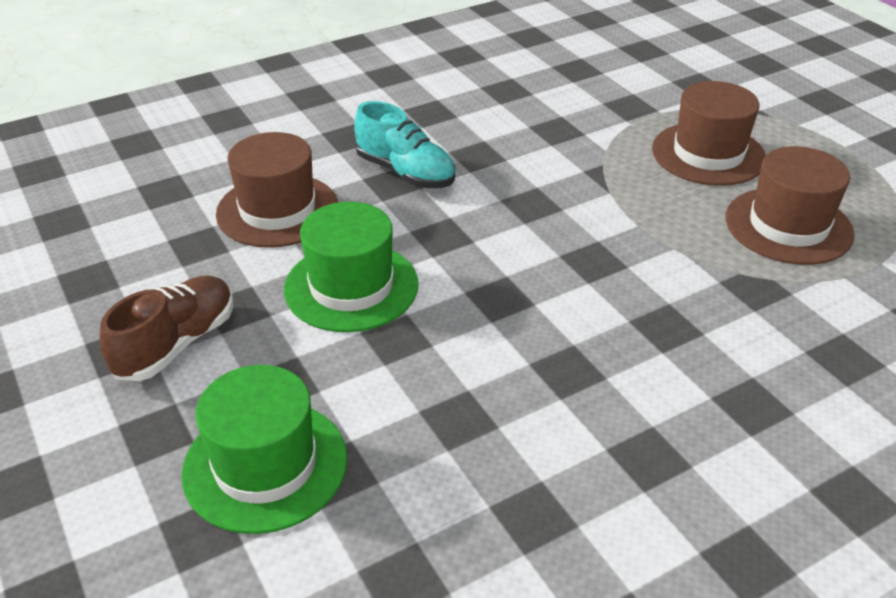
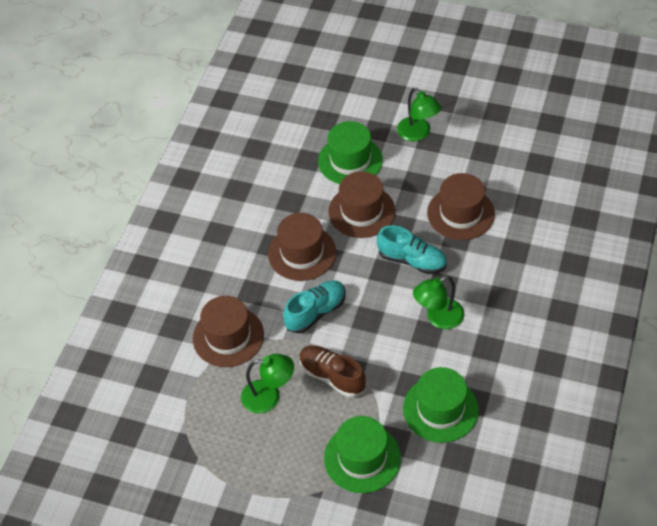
brown hat: [216,132,338,248] [652,81,766,186] [726,146,855,265] = 3 -> [193,296,264,367] [268,213,336,281] [328,171,395,238] [427,173,495,240] = 4
green hat: [181,365,348,534] [284,202,419,332] = 2 -> [318,121,383,184] [324,416,401,493] [403,367,479,443] = 3
green lamp: none = 0 -> [241,354,294,414] [397,88,441,141] [413,275,464,329] = 3
turquoise shoe: [354,101,455,188] = 1 -> [283,280,346,333] [377,225,447,274] = 2

